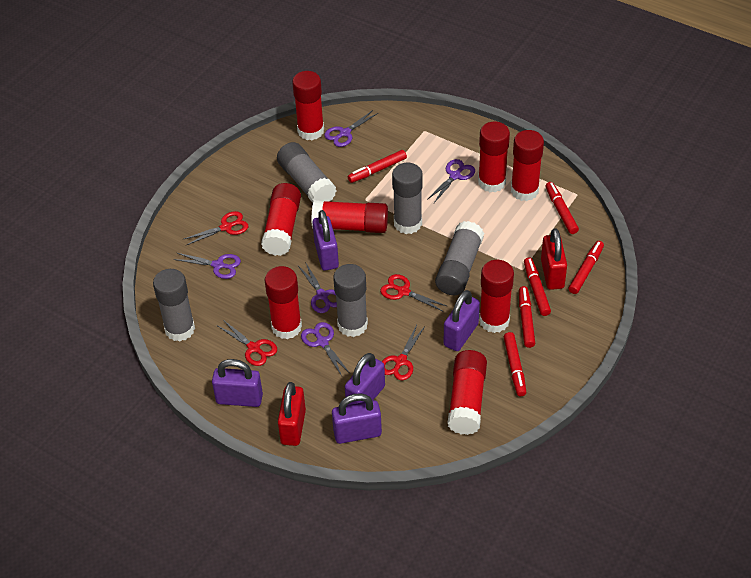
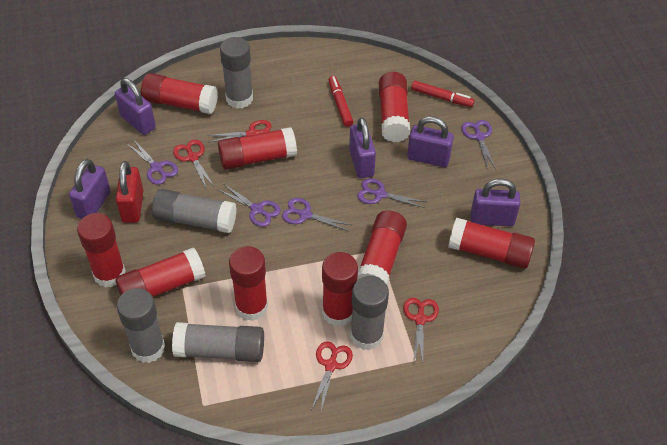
red glue stick: [261,183,301,256] [264,266,302,339] [292,71,324,140] [311,200,388,233] [448,350,487,435] [478,122,510,192] [479,260,514,333] [511,130,544,201] = 8 -> [77,213,126,288] [115,247,206,297] [141,73,218,114] [218,127,297,170] [229,246,268,321] [322,252,358,327] [357,210,407,285] [379,72,410,142] [448,218,535,269] = 9
red marker: [348,150,407,183] [504,332,527,396] [519,286,535,348] [524,257,551,316] [545,182,579,234] [568,241,604,294] = 6 -> [329,76,353,127] [411,81,475,107] = 2
red padlock: [278,382,306,446] [541,228,567,290] = 2 -> [116,161,144,223] = 1

